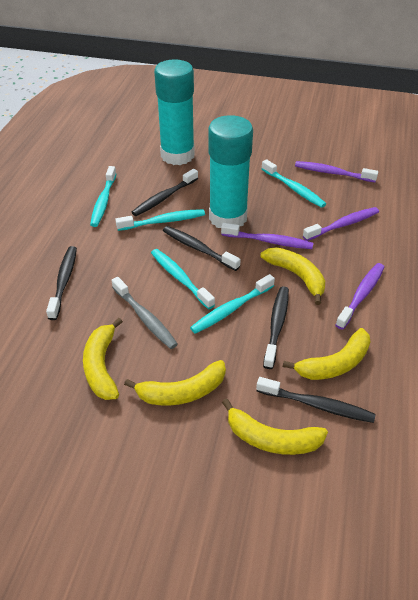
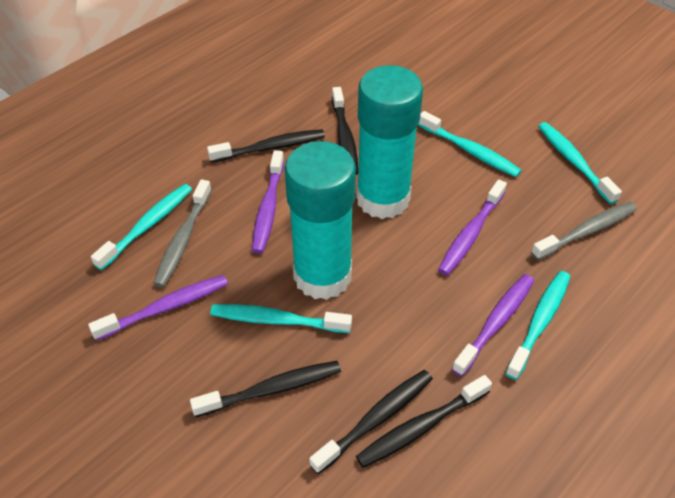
grey toothbrush: [112,277,178,349] = 1 -> [153,179,212,287] [531,202,637,260] = 2
yellow banana: [83,318,123,400] [124,360,226,406] [222,398,328,455] [261,247,325,305] [283,328,370,380] = 5 -> none = 0

